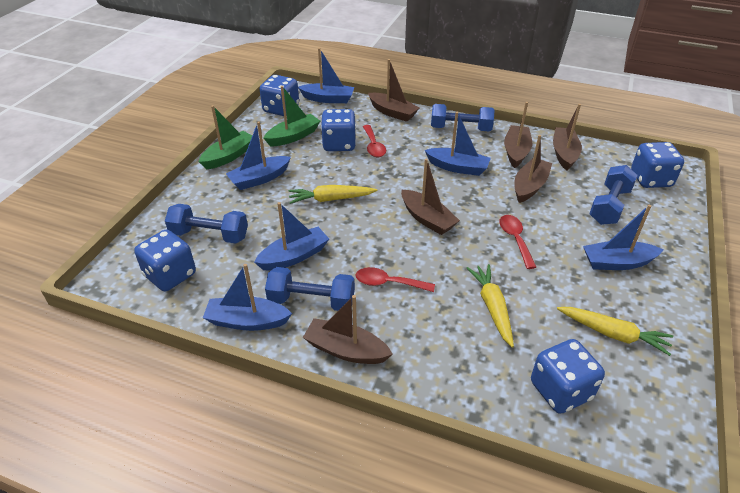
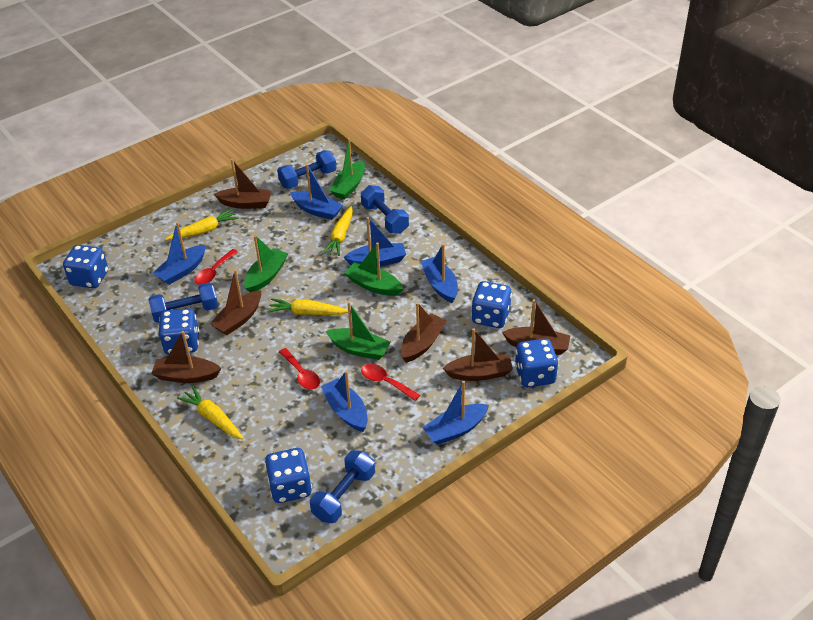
green boat: [199,105,252,170] [264,86,320,146] = 2 -> [244,235,288,293] [326,302,391,360] [330,138,365,199] [345,242,403,296] = 4
yellow carrot: [288,185,377,204] [467,264,514,347] [557,307,673,356] = 3 -> [165,208,239,240] [177,386,244,440] [267,298,348,315] [322,206,353,256] = 4

